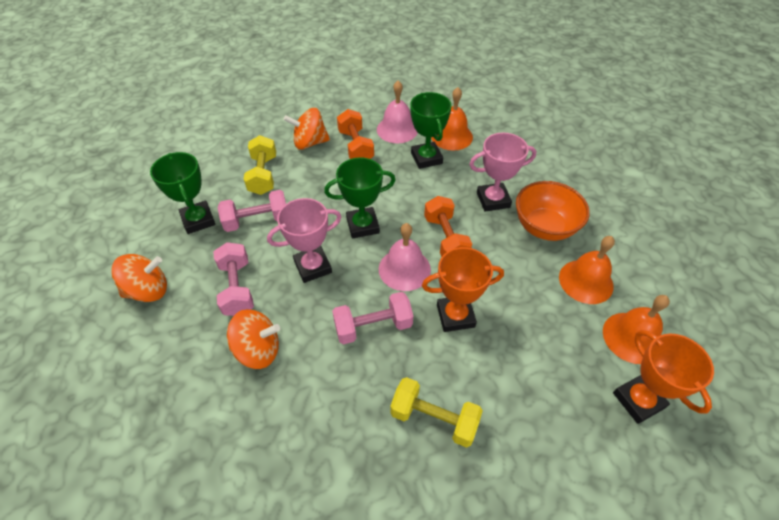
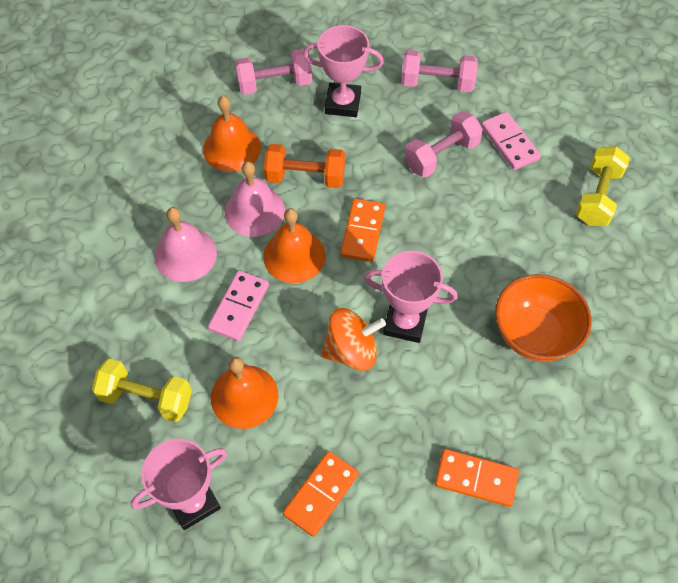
green trophy: [150,152,215,234] [324,157,396,238] [410,92,452,169] = 3 -> none = 0
orange domino: none = 0 -> [283,451,359,537] [340,198,385,262] [435,449,519,507] = 3
orange dumbbell: [337,109,374,159] [424,196,472,257] = 2 -> [264,144,345,188] = 1
orange spinning top: [111,254,167,302] [227,309,280,369] [283,108,330,150] = 3 -> [321,308,386,371] = 1
orange trophy: [422,247,504,332] [613,330,714,424] = 2 -> none = 0
pink domino: none = 0 -> [208,271,269,341] [481,112,541,170] = 2
pink trophy: [267,198,341,283] [469,133,537,211] = 2 -> [131,439,227,530] [303,25,384,117] [364,251,458,343] = 3

